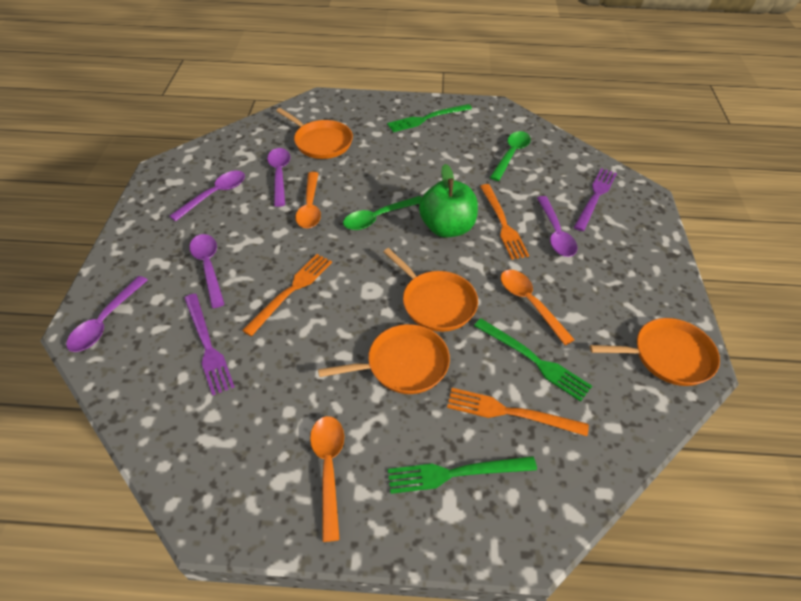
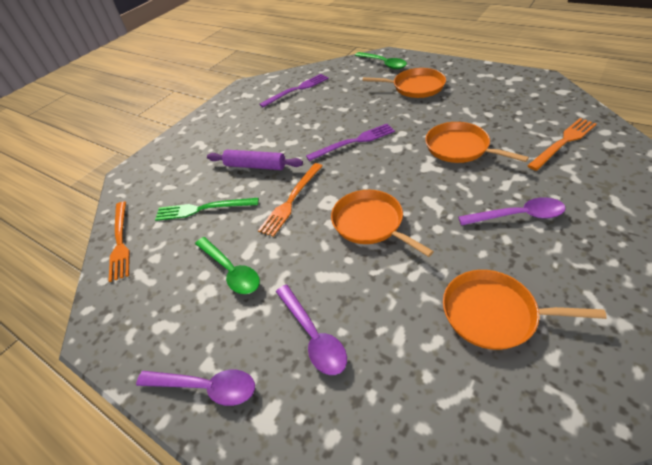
green apple: [419,164,478,238] = 1 -> none = 0
green fork: [387,104,472,132] [388,456,537,494] [474,318,592,402] = 3 -> [155,198,259,221] = 1
orange spoon: [295,172,321,228] [310,416,344,542] [501,270,575,345] = 3 -> none = 0
purple rolling pin: none = 0 -> [207,150,303,170] = 1
purple spoon: [66,276,148,352] [169,171,245,221] [189,234,225,308] [267,148,290,207] [537,196,577,257] = 5 -> [136,370,255,406] [276,285,347,375] [458,197,566,226] = 3

